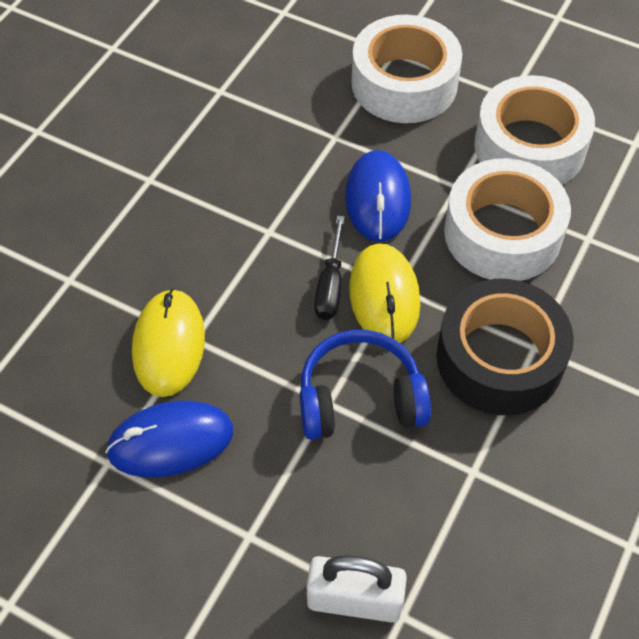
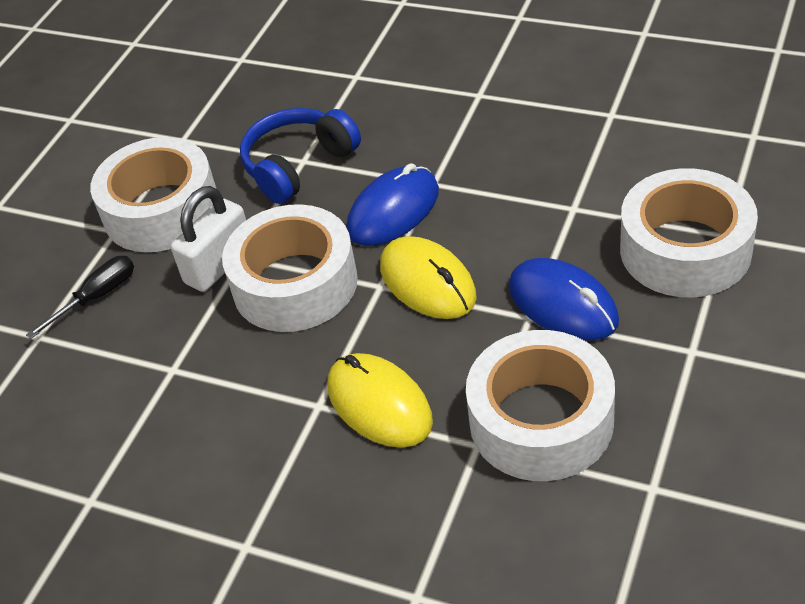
black tape: [437,279,574,415] = 1 -> none = 0
white tape: [352,15,462,123] [444,158,571,281] [474,75,595,185] = 3 -> [90,137,216,252] [222,204,358,332] [466,330,615,481] [620,168,758,298] = 4

